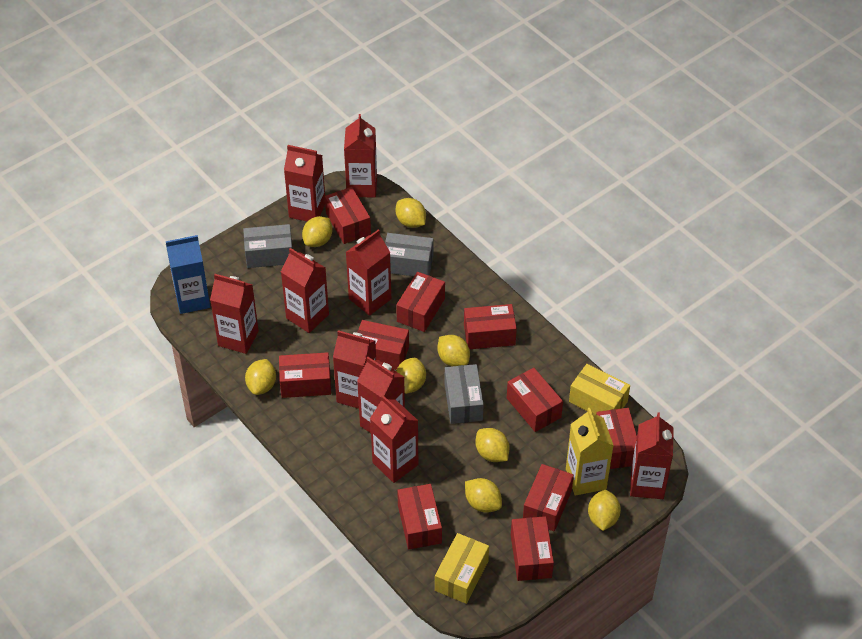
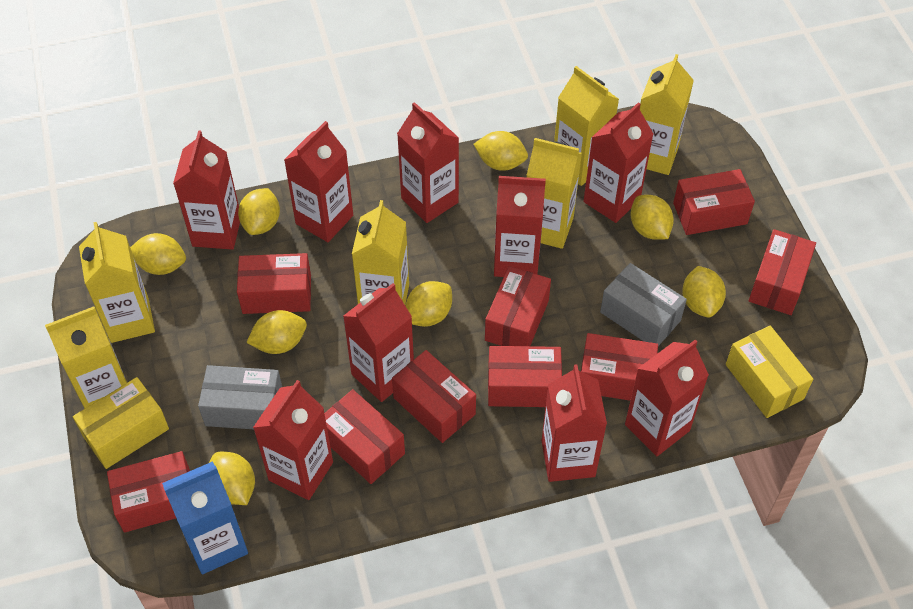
grey box: [243,224,293,268] [385,233,433,276] [444,364,484,424] = 3 -> [198,365,282,429] [600,263,687,346] = 2
red box: [279,352,331,398] [325,187,371,244] [357,320,409,370] [396,272,445,332] [397,484,442,549] [464,304,517,349] [507,368,563,432] [511,516,554,581] [523,464,574,531] [596,408,637,469] = 10 -> [107,451,190,533] [237,253,311,314] [324,389,405,484] [392,350,476,443] [485,266,551,346] [488,346,562,407] [581,333,658,400] [673,169,755,235] [749,229,816,315] = 9
yellow carton: [566,408,614,496] = 1 -> [45,307,127,409] [79,222,155,343] [352,200,409,304] [527,138,582,249] [554,66,619,186] [640,54,694,175] = 6

